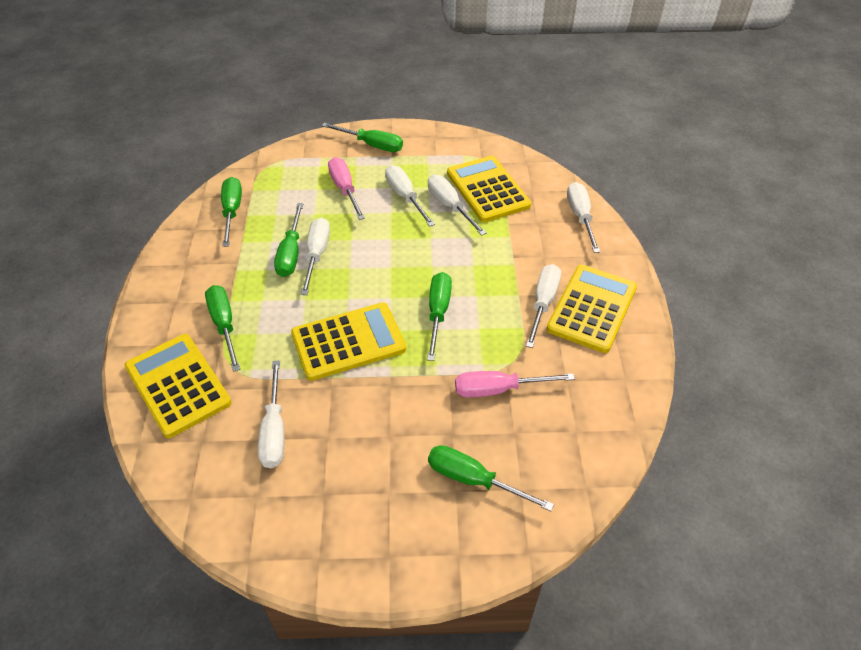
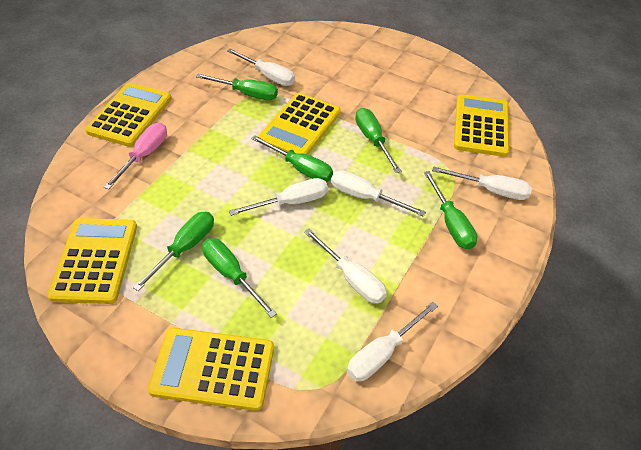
pink screwdriver: [328,157,365,220] [455,371,575,397] = 2 -> [104,123,167,190] = 1
yellow calculator: [125,334,232,438] [291,303,406,381] [447,156,531,222] [546,265,637,353] = 4 -> [47,218,137,304] [85,82,172,147] [148,328,274,411] [258,93,341,154] [454,94,509,157] = 5

